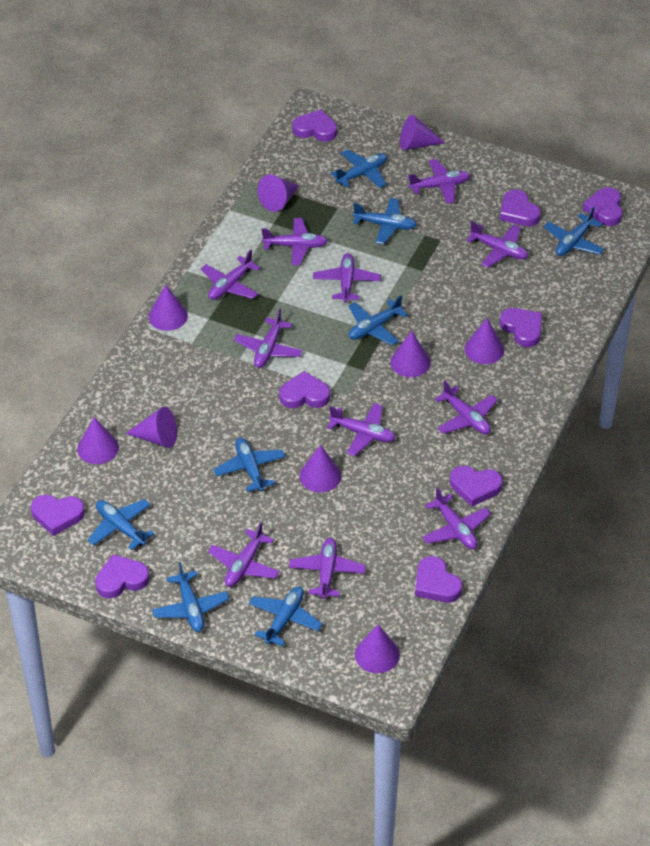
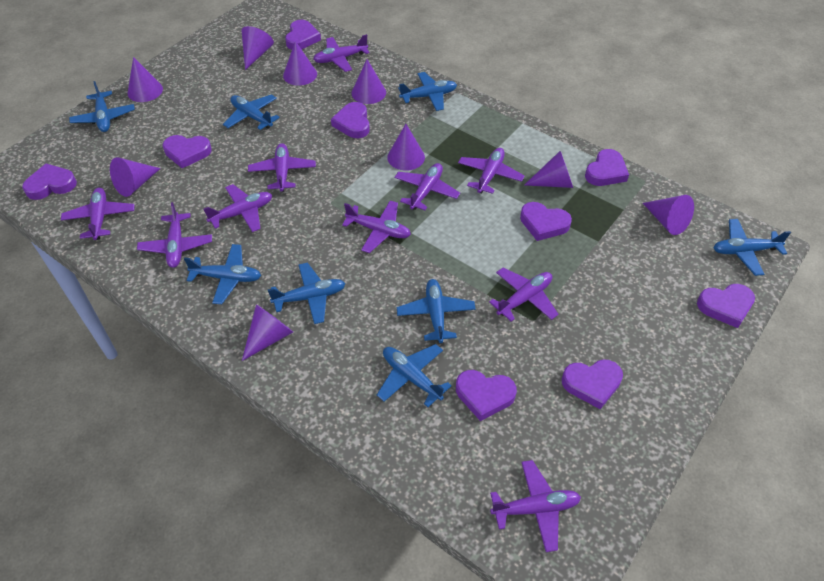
purple plane: [201,250,261,300] [208,522,280,587] [234,309,302,368] [262,218,328,265] [289,538,366,599] [313,253,381,303] [327,403,396,456] [408,159,470,204] [423,487,491,549] [435,380,498,434] [466,221,528,268] = 11 -> [61,188,135,240] [137,202,212,268] [203,184,272,232] [248,143,316,192] [313,34,370,72] [342,201,411,253] [394,163,460,210] [458,148,525,194] [489,268,558,322] [490,460,581,552] = 10

